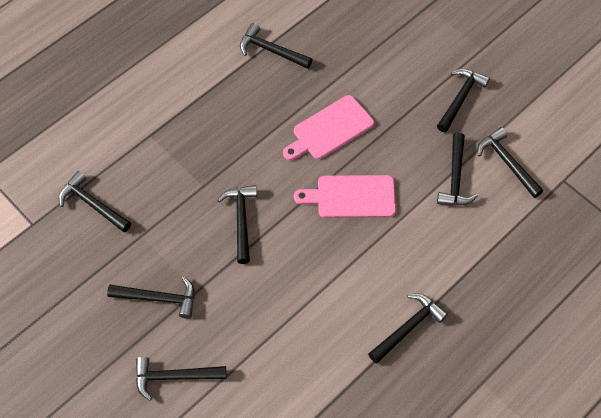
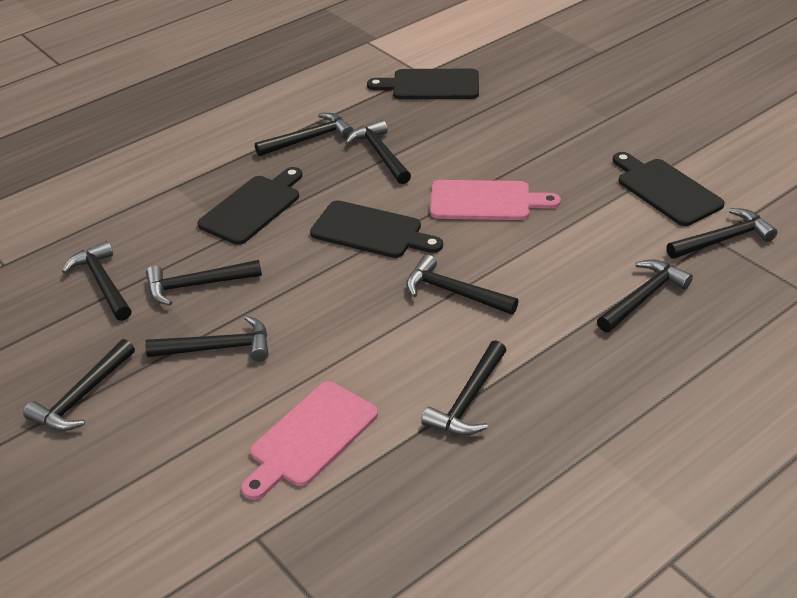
black cutting board: none = 0 -> [197,167,302,245] [310,200,443,258] [367,69,479,99] [613,152,725,226] = 4
black hammer: [59,171,131,233] [107,277,195,319] [136,357,226,401] [217,185,257,264] [240,23,313,69] [368,293,448,364] [437,69,490,132] [437,133,478,205] [478,127,543,198] = 9 -> [23,339,135,431] [62,241,132,321] [145,316,269,361] [146,260,262,305] [255,113,353,156] [345,120,411,184] [406,254,518,315] [421,340,506,436] [597,260,693,332] [667,208,777,259] = 10

